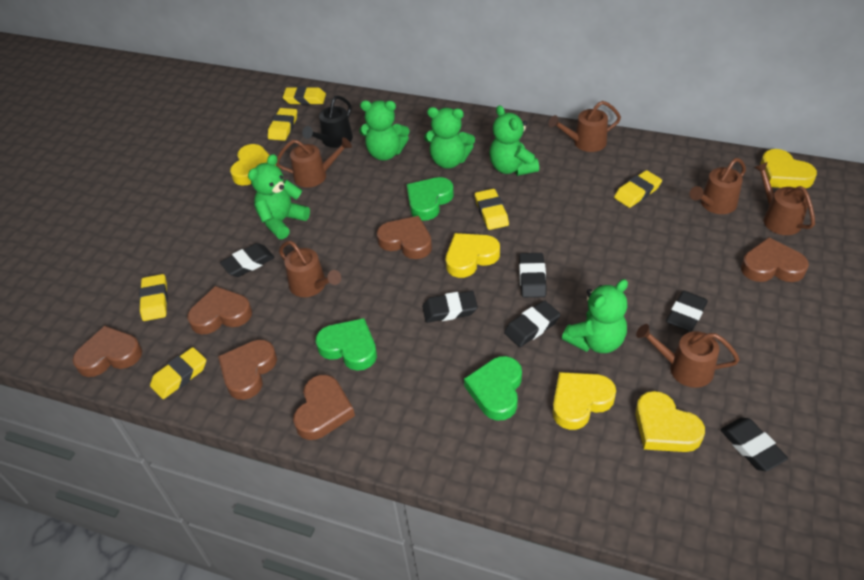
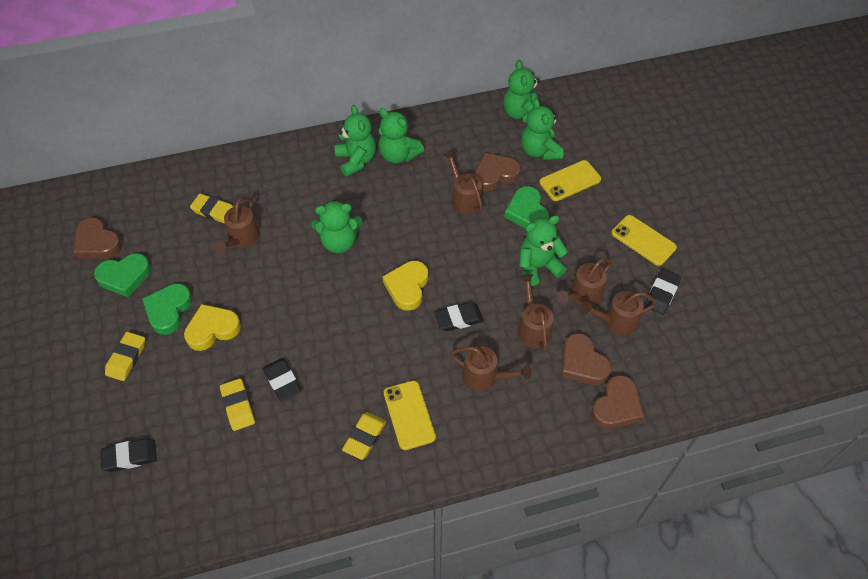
black eraser: [220,243,275,277] [422,291,478,323] [504,300,561,347] [519,253,547,298] [666,291,708,332] [720,418,788,471] = 6 -> [100,438,157,472] [263,358,301,401] [434,302,484,331] [644,269,681,314] = 4
black watering can: [302,96,353,148] = 1 -> none = 0
brown heart: [73,326,142,377] [187,286,252,334] [218,340,277,400] [293,375,355,440] [377,216,432,259] [741,237,809,282] = 6 -> [73,218,122,259] [474,153,521,191] [561,333,611,385] [591,375,644,429] = 4
green teddy bear: [248,154,310,239] [360,100,409,161] [424,107,475,169] [489,105,539,176] [562,279,628,353] = 5 -> [311,200,362,253] [335,105,376,177] [378,108,424,163] [503,60,540,123] [519,215,568,286] [521,98,563,160] = 6
yellow eraser: [139,274,168,321] [150,347,206,399] [268,108,297,141] [283,86,326,105] [475,189,509,230] [614,170,662,208] = 6 -> [105,332,145,381] [190,194,234,224] [220,378,255,431] [342,412,386,460] = 4
yellow heart: [230,144,270,186] [446,233,500,278] [553,372,616,430] [636,391,705,452] [760,149,817,188] = 5 -> [184,304,241,351] [382,261,428,311] = 2
yellow phone: none = 0 -> [384,380,436,450] [539,160,601,201] [611,215,677,266] = 3

